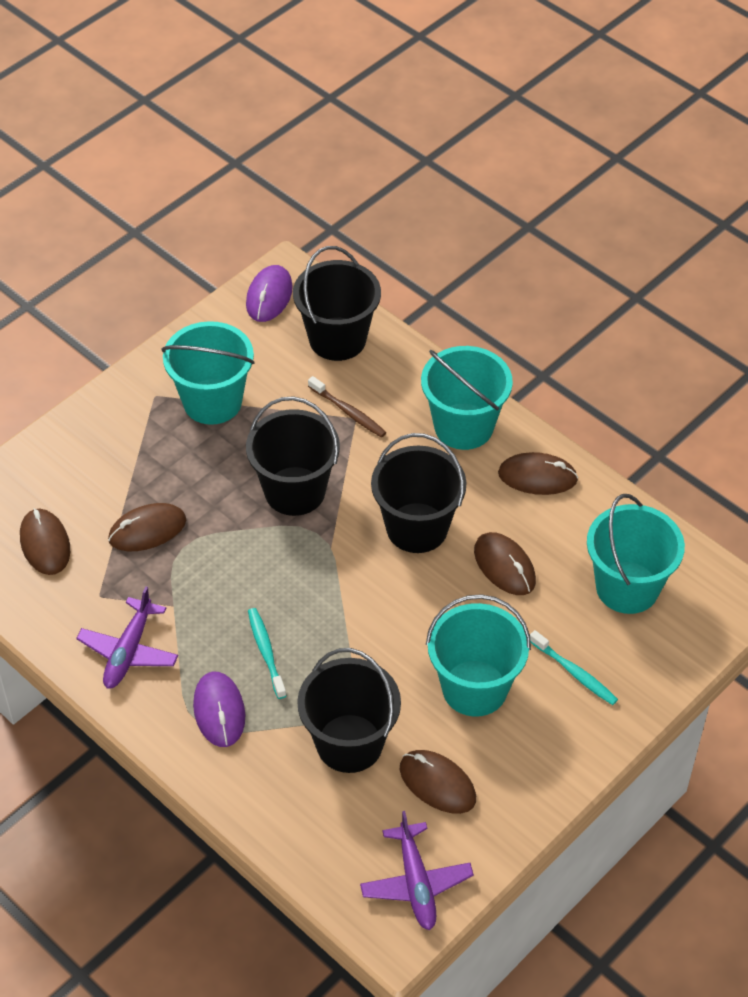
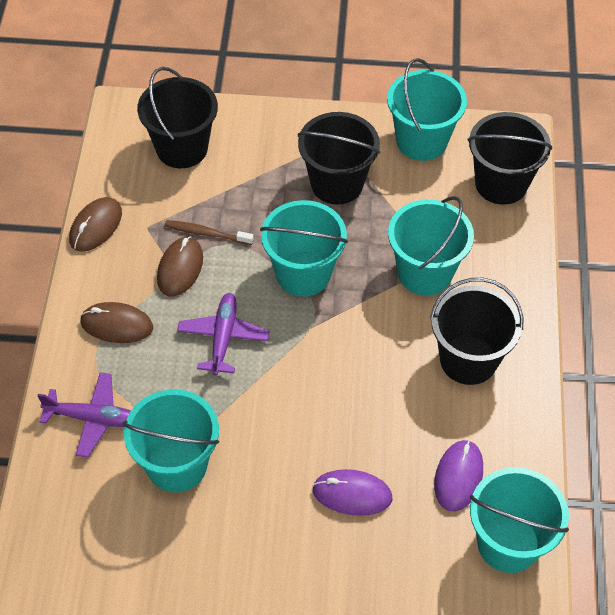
brown mouse: [20,508,70,575] [108,503,186,551] [400,750,476,814] [474,532,536,595] [498,452,578,495] = 5 -> [69,197,122,252] [80,302,153,343] [157,236,203,297] = 3
turquoise bucket: [161,321,255,425] [421,346,513,450] [426,594,531,717] [587,494,685,614] = 4 -> [122,389,219,493] [260,200,348,296] [387,58,467,161] [388,196,474,295] [470,467,569,573] = 5
turquoise toothbrush: [248,608,286,699] [530,630,618,705] = 2 -> none = 0

